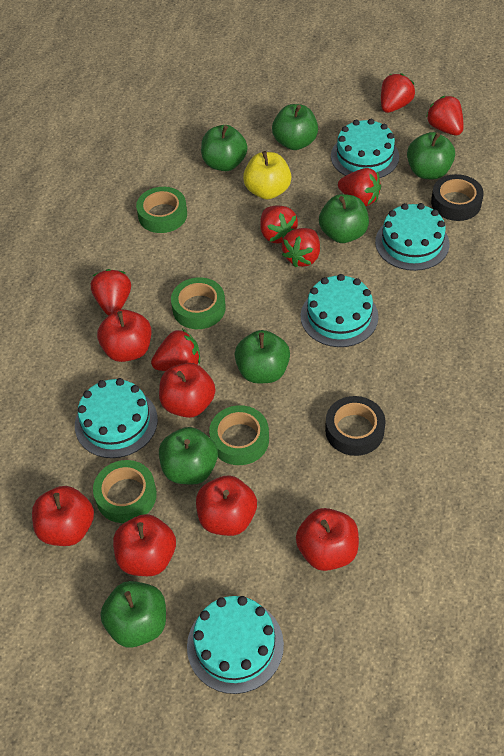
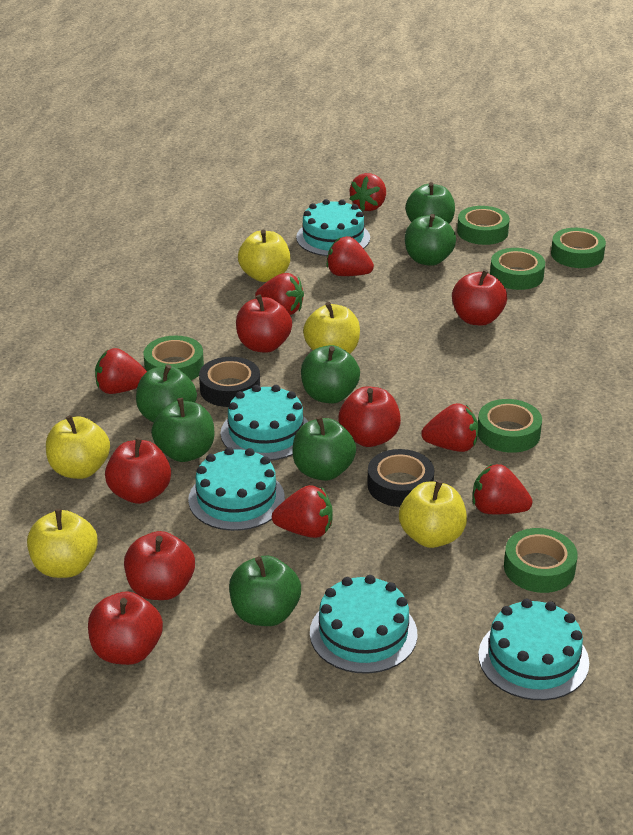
green tape: [93,460,157,523] [136,187,187,233] [171,277,226,329] [209,405,269,465] = 4 -> [144,336,204,380] [457,206,510,245] [478,399,542,453] [490,248,545,290] [504,528,578,593] [551,228,606,268] = 6
yellow apple: [243,151,291,200] = 1 -> [27,509,98,578] [46,415,110,479] [238,229,290,282] [303,302,360,354] [399,480,467,548] = 5

